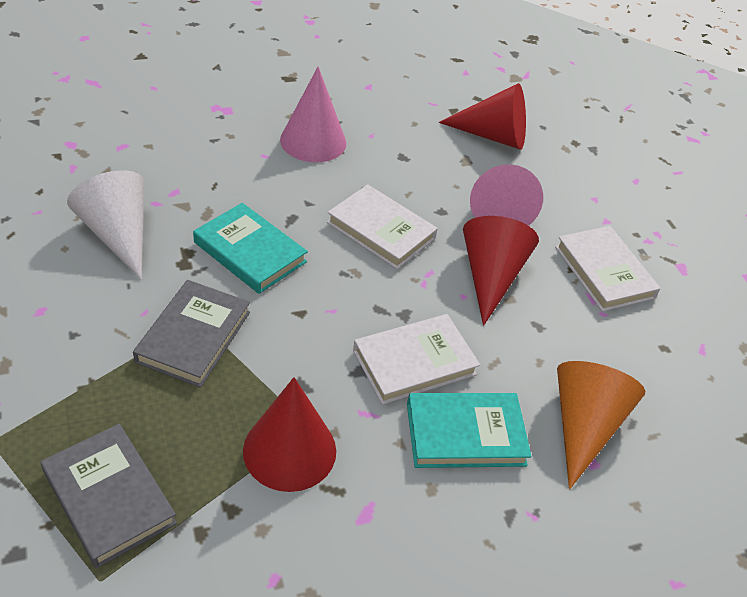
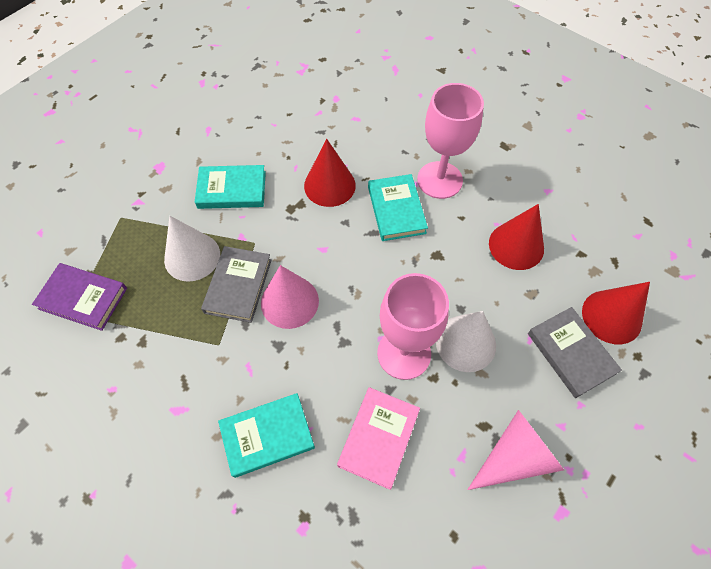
orange cone: [557,361,645,489] = 1 -> none = 0
pink book: none = 0 -> [337,387,420,490] = 1
pink goblet: none = 0 -> [377,273,449,380] [417,83,484,199] = 2
purple book: none = 0 -> [32,263,127,331] = 1
turquoise book: [193,203,308,294] [407,393,532,468] = 2 -> [195,165,266,209] [218,393,315,478] [368,174,428,241] = 3
white book: [327,184,438,269] [353,314,480,405] [555,226,661,312] = 3 -> none = 0
white cone: [67,170,144,280] = 1 -> [164,216,220,282] [436,311,496,372] = 2

